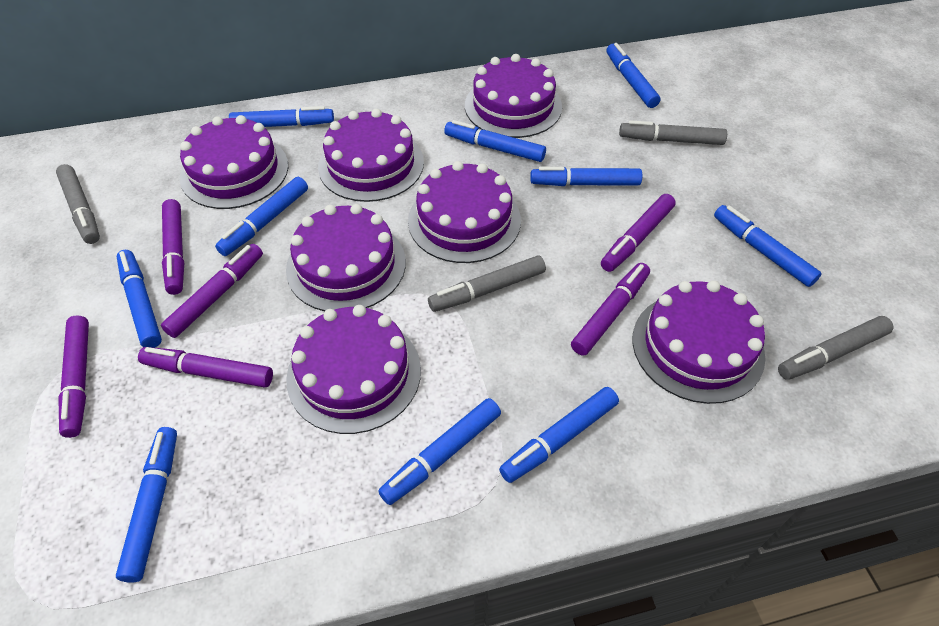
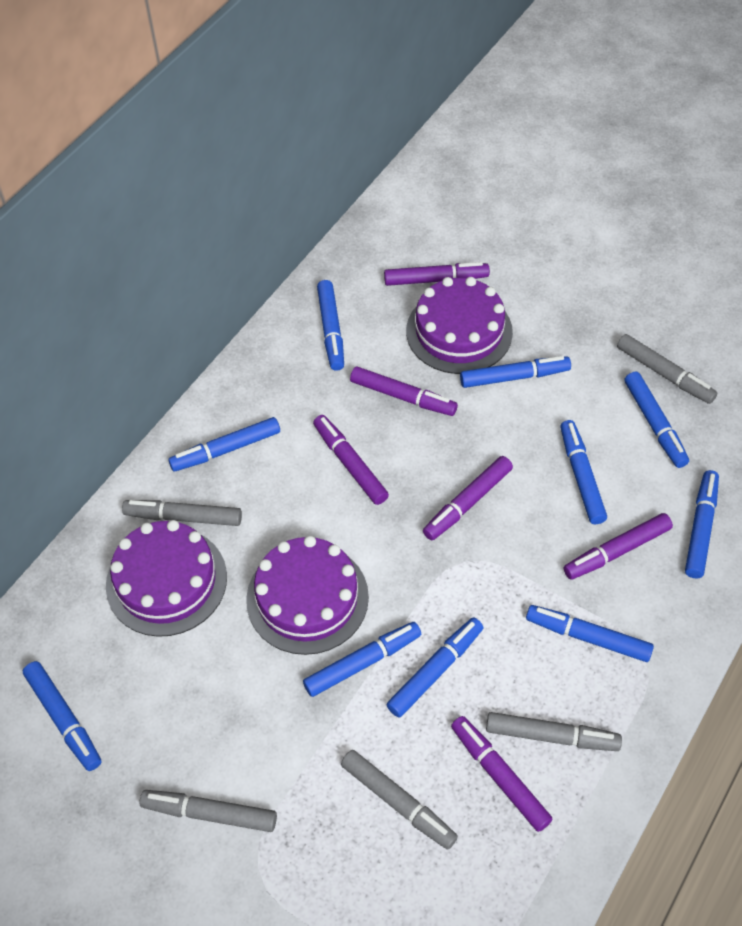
grey marker: [56,164,100,244] [428,255,546,312] [619,120,727,145] [778,316,893,380] = 4 -> [122,500,242,526] [140,790,277,832] [341,750,458,850] [486,712,622,751] [617,334,717,404] = 5
purple cake: [180,115,288,209] [286,204,406,311] [286,305,421,434] [318,109,424,202] [408,161,521,263] [465,54,562,138] [632,280,765,404] = 7 -> [106,520,227,637] [246,536,369,655] [406,277,513,374] = 3

